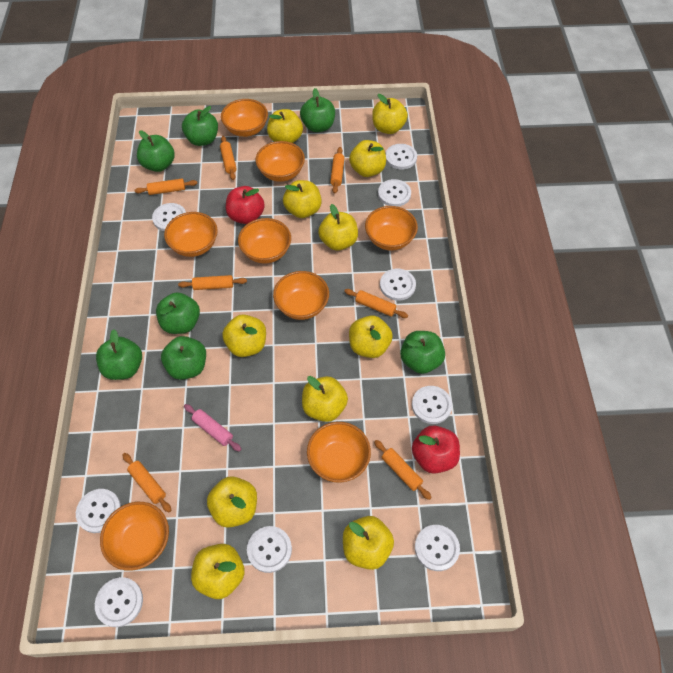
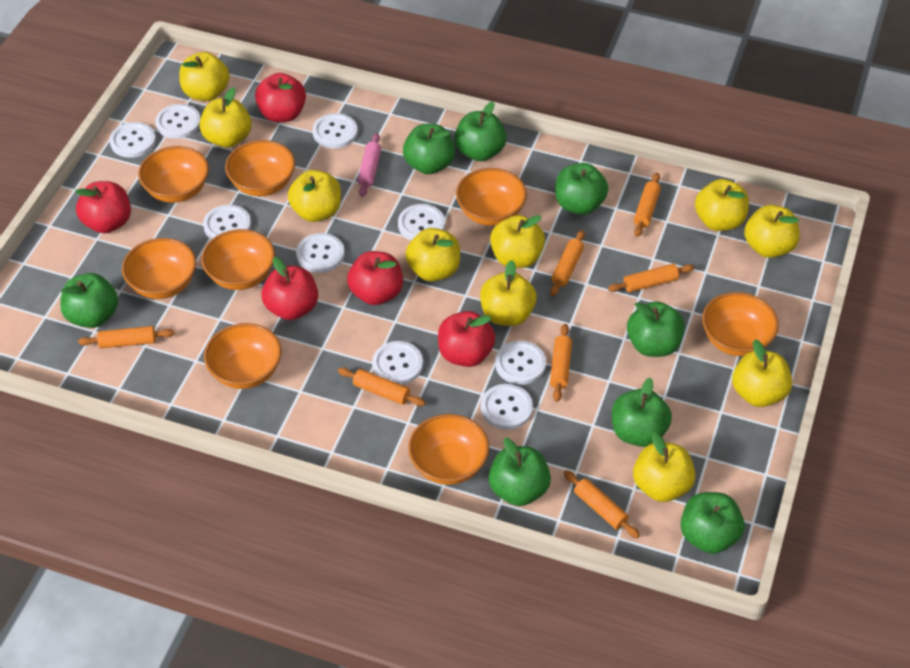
green apple: [96,329,142,380] [137,130,175,172] [156,292,200,334] [161,336,206,380] [182,106,218,146] [300,88,335,132] [400,331,445,374] = 7 -> [60,273,118,328] [403,124,455,175] [454,102,507,161] [489,438,551,506] [555,163,608,215] [612,378,672,447] [627,301,685,357] [680,492,745,554] = 8
red apple: [226,186,265,224] [412,425,460,474] = 2 -> [75,181,131,233] [255,73,306,122] [261,257,318,320] [347,251,403,305] [438,311,495,367] = 5
yellow apple: [191,544,245,599] [207,476,257,528] [222,314,266,357] [267,109,303,143] [283,180,322,218] [302,376,348,422] [318,204,358,250] [343,516,394,570] [349,140,386,177] [349,315,393,358] [372,94,408,134] = 11 -> [179,52,230,101] [200,87,252,148] [288,170,341,222] [405,228,460,281] [480,260,537,326] [490,215,545,268] [633,432,695,502] [695,179,749,231] [732,339,792,407] [744,205,800,258] = 10

